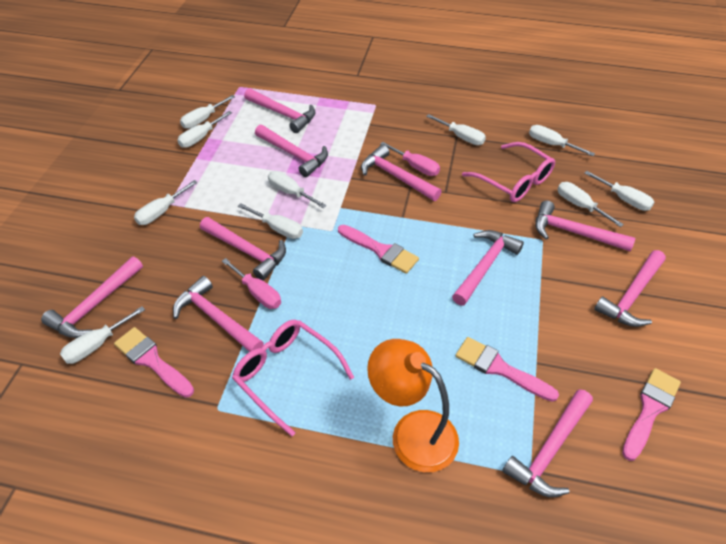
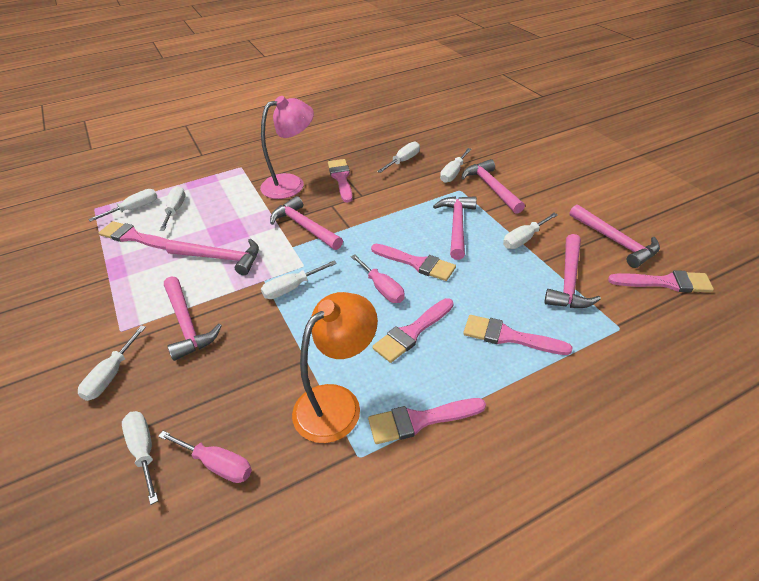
pink brush: [114,327,194,398] [338,225,419,274] [455,337,559,402] [622,368,681,461] = 4 -> [99,221,169,249] [328,159,353,203] [368,398,486,444] [371,244,456,281] [372,298,454,363] [463,315,573,355] [608,270,714,293] = 7
pink glasses: [232,319,354,437] [462,142,555,202] = 2 -> none = 0
pink hammer: [41,256,143,338] [173,276,264,352] [200,217,286,280] [244,88,315,133] [255,125,328,177] [361,145,442,201] [452,230,524,305] [502,389,593,497] [535,201,635,251] [594,250,666,327] = 10 -> [164,276,222,361] [166,239,259,275] [270,196,343,250] [433,196,477,260] [461,159,525,214] [544,234,601,308] [570,204,660,268] = 7
pink lamp: none = 0 -> [260,96,314,199] = 1
white screwdriver: [60,306,145,364] [134,180,198,225] [177,111,232,148] [180,95,235,129] [238,203,303,239] [268,171,327,208] [426,114,486,145] [529,125,595,156] [558,182,624,227] [584,171,654,211] = 10 -> [78,325,146,401] [88,189,157,222] [122,411,158,505] [160,186,185,231] [261,261,337,299] [377,141,420,173] [440,148,472,183] [503,213,558,249] = 8

